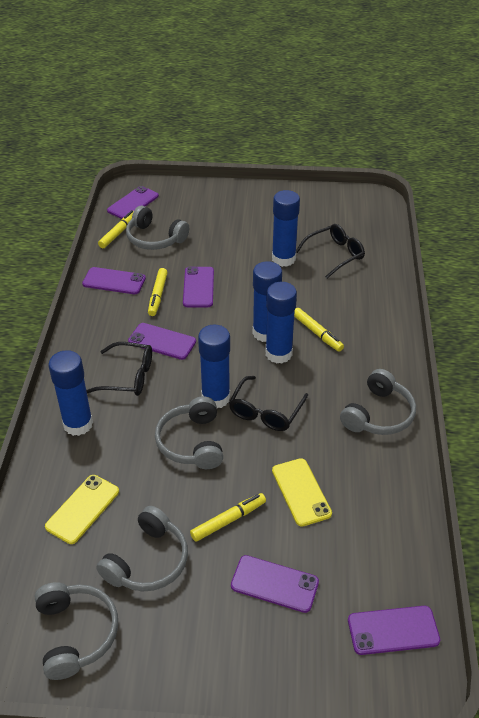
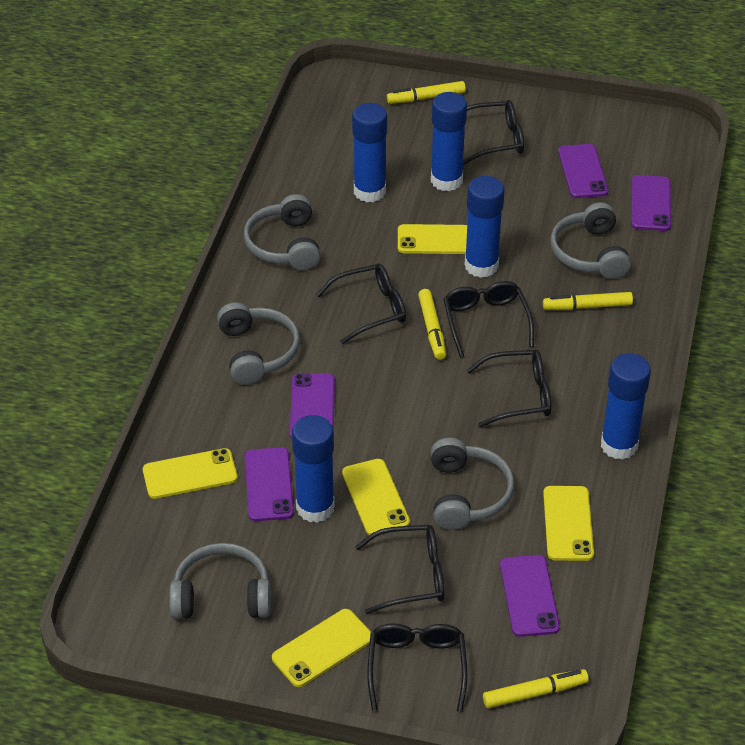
black glasses: [86,342,152,396] [229,376,308,431] [296,224,365,278] = 3 -> [316,264,406,344] [355,525,444,614] [367,623,467,712] [443,281,534,358] [463,100,524,165] [467,350,551,427] = 6
purple phone: [82,267,146,294] [107,186,159,219] [128,323,196,360] [183,267,214,307] [231,555,319,613] [348,606,440,655] = 6 -> [245,447,294,521] [290,373,335,439] [500,555,560,637] [558,144,608,198] [631,175,671,231] = 5
yellow phone: [45,475,119,544] [272,458,332,527] = 2 -> [143,448,238,499] [272,609,371,687] [342,459,410,535] [398,224,467,254] [543,486,594,561] = 5

